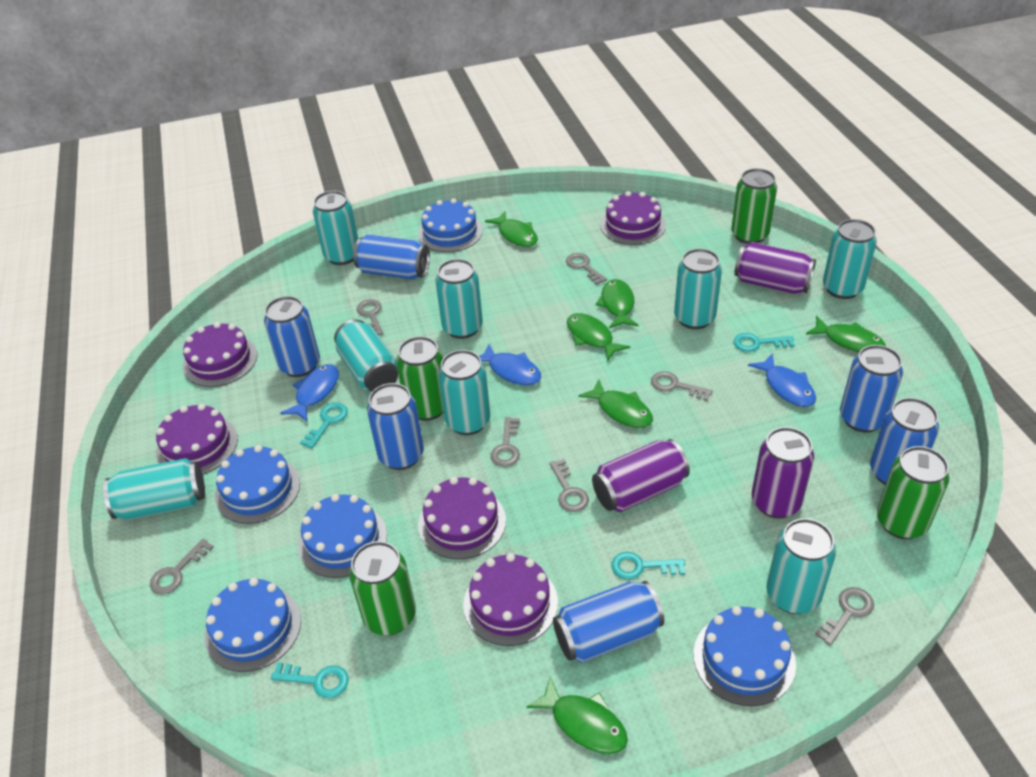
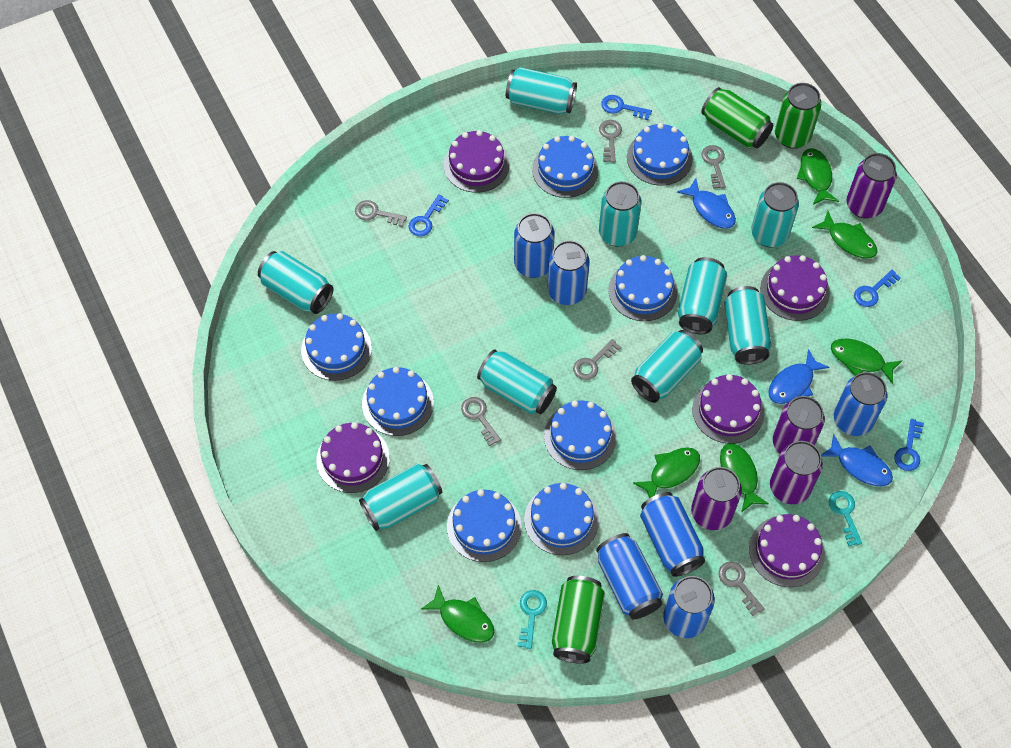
blue cake: [205,578,301,672] [215,445,300,524] [298,494,387,578] [418,198,483,252] [693,606,796,706] = 5 -> [301,313,372,381] [362,367,434,436] [447,489,522,562] [524,483,599,555] [532,136,598,198] [544,401,617,470] [608,255,678,321] [627,123,693,185] = 8
blue key: none = 0 -> [408,194,449,236] [601,95,652,120] [854,270,901,307] [894,419,924,471] = 4
green can: [349,541,416,636] [396,336,444,421] [731,168,777,244] [877,446,949,539] = 4 -> [552,576,605,664] [701,87,773,149] [775,83,821,149] = 3
grey key: [150,538,214,595] [357,299,383,335] [491,417,520,467] [550,459,589,512] [566,253,607,285] [651,371,713,401] [815,587,874,646] = 7 -> [355,200,407,227] [461,397,501,446] [573,339,621,380] [599,120,622,163] [701,145,726,189] [719,562,765,616] = 6
purple can: [592,439,690,512] [734,242,816,294] [752,427,814,518] = 3 -> [691,467,742,530] [770,441,823,504] [773,396,825,454] [846,153,897,218] = 4
turquoise can: [103,458,205,520] [313,191,358,265] [334,319,398,392] [435,259,483,339] [438,350,490,435] [674,248,722,329] [766,518,836,614] [823,219,877,299] = 8 -> [258,251,333,314] [359,464,442,531] [477,349,557,414] [506,67,577,114] [599,181,641,247] [631,330,703,403] [678,257,727,334] [724,286,771,365] [751,182,799,247] = 9
turquoise key: [271,662,349,698] [300,402,348,448] [611,552,685,580] [734,333,795,352] = 4 -> [518,590,547,649] [829,491,862,546] = 2

